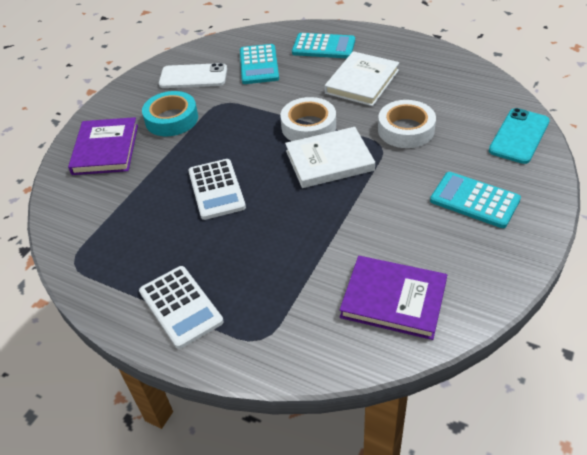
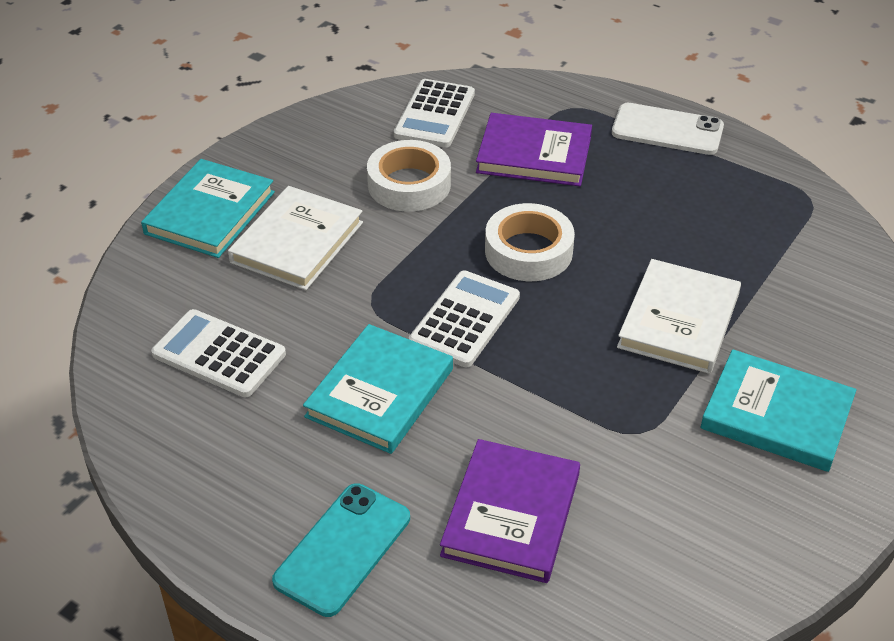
turquoise book: none = 0 -> [141,159,275,258] [303,324,453,454] [701,349,856,472] = 3
turquoise calculator: [240,44,279,84] [292,33,355,58] [430,172,521,228] = 3 -> none = 0
turquoise tape: [142,91,198,136] = 1 -> none = 0
white calculator: [139,266,224,349] [188,159,246,220] = 2 -> [151,309,286,397] [394,79,475,148] [409,270,520,367] = 3

